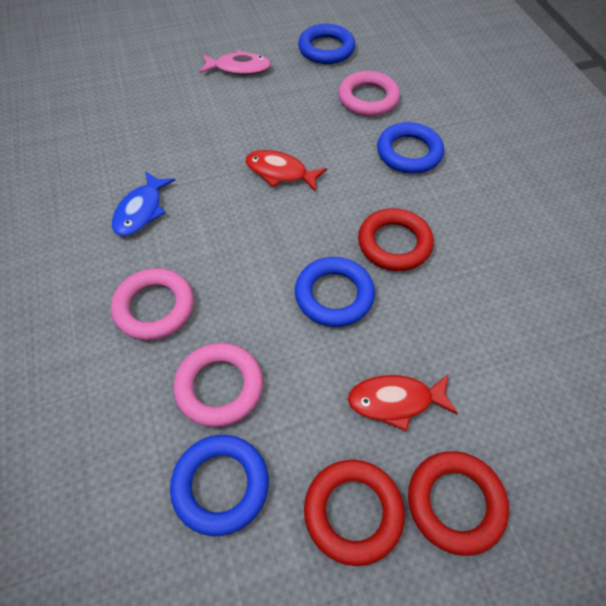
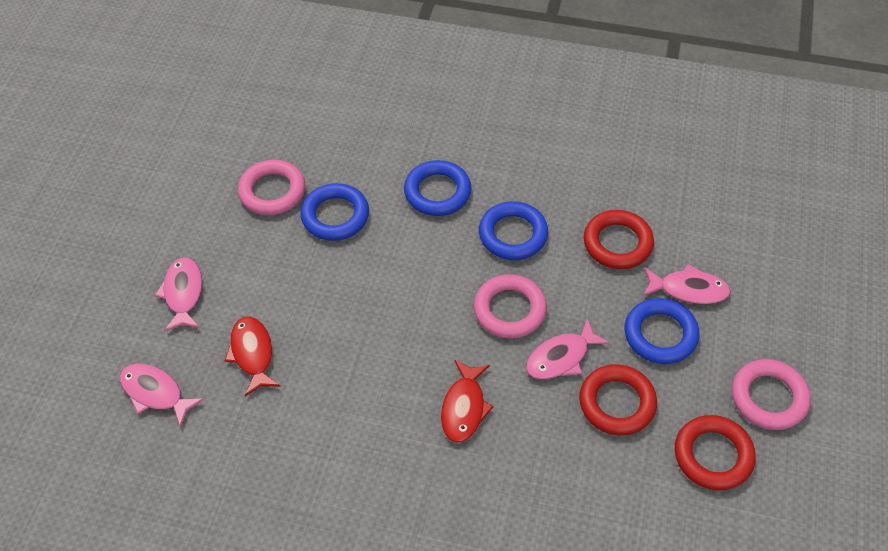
blue fish: [112,171,175,236] = 1 -> none = 0
pink fish: [200,50,271,75] = 1 -> [120,364,204,428] [155,257,202,331] [526,318,610,379] [643,264,731,305] = 4

